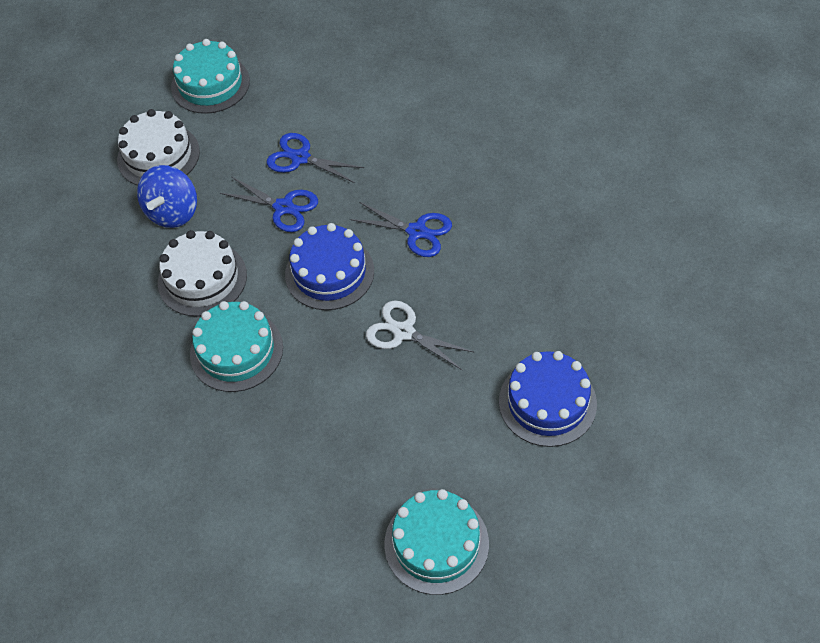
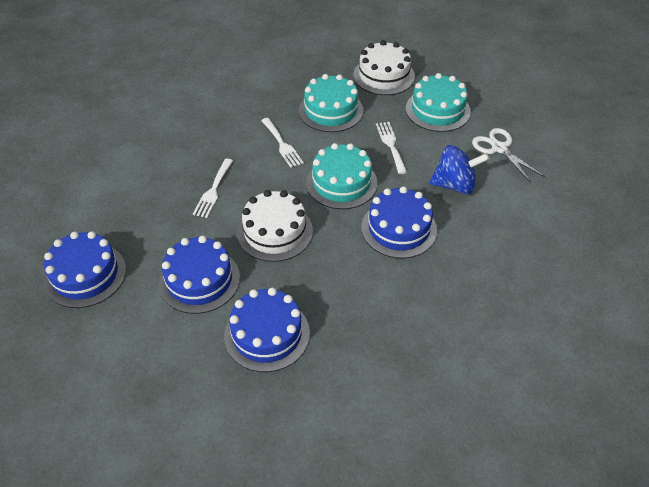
blue cake: [285,223,374,310] [499,351,597,447] = 2 -> [44,231,126,308] [159,236,240,314] [224,288,310,372] [361,186,437,258] = 4
blue scissors: [220,177,318,232] [267,133,364,183] [350,202,452,257] = 3 -> none = 0
white fork: none = 0 -> [193,159,233,218] [261,118,304,168] [376,122,407,174] = 3

